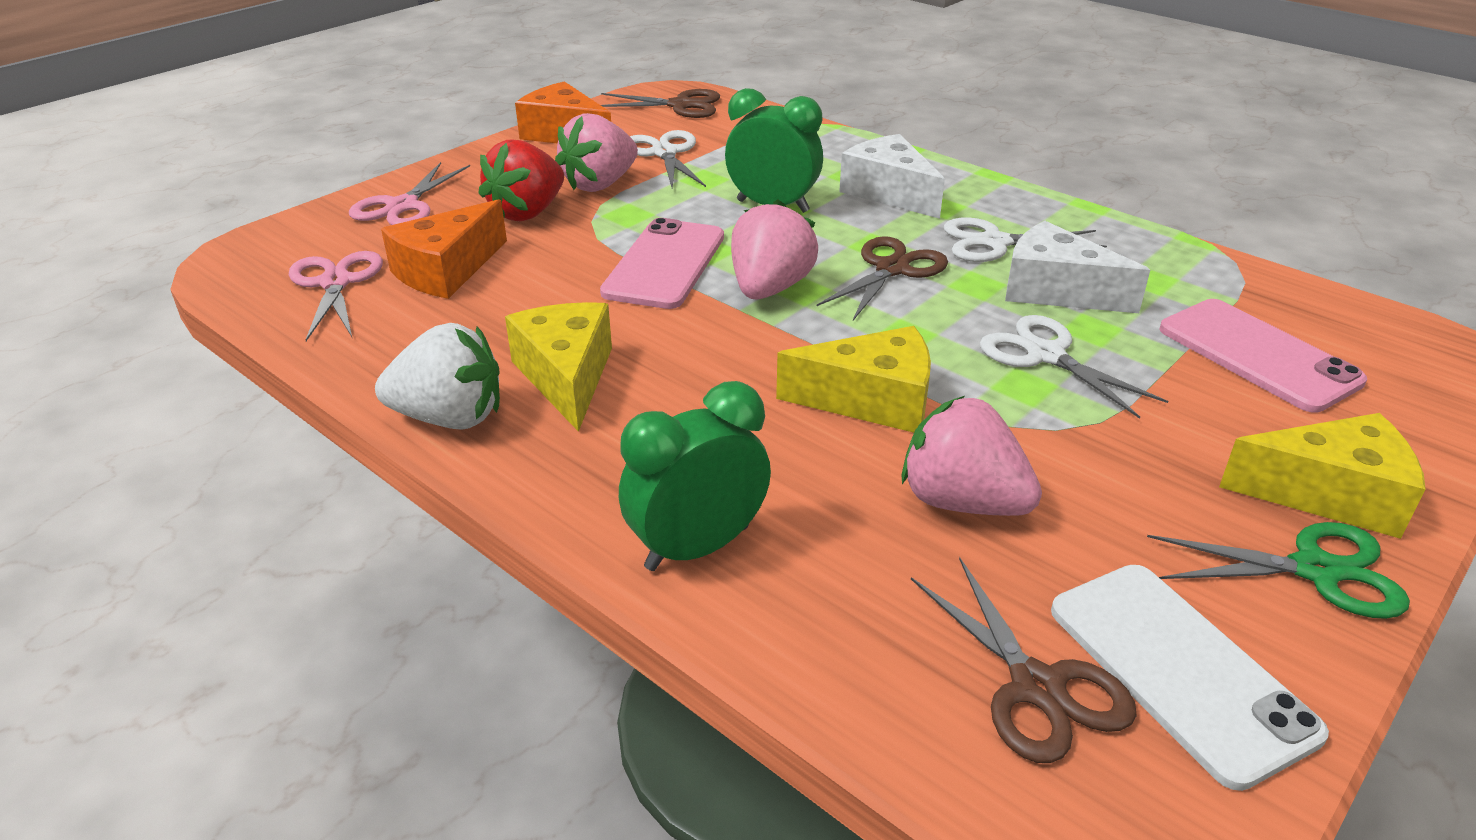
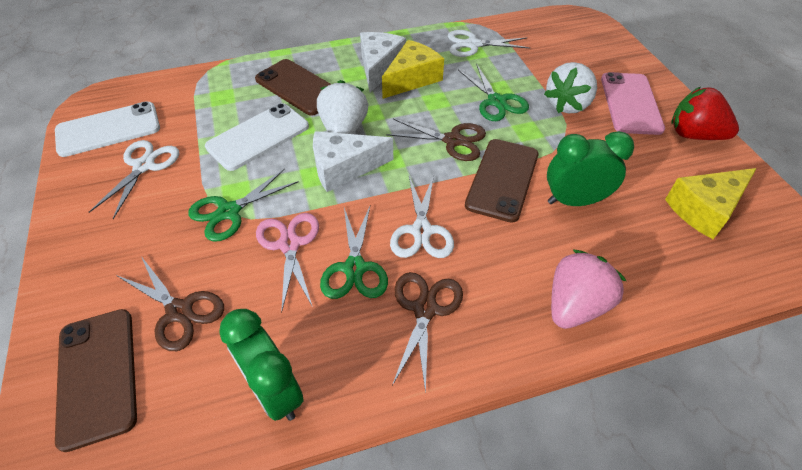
brown phone: none = 0 -> [55,309,137,452] [255,59,331,116] [465,139,539,223] = 3
green scissors: [1147,522,1410,619] = 1 -> [188,168,299,242] [320,206,388,299] [458,63,529,121] = 3
orange cheese: [381,199,507,299] [515,81,611,143] = 2 -> none = 0
pink phone: [600,218,724,309] [1159,299,1367,413] = 2 -> [601,72,665,135] = 1
pink scissors: [289,251,383,341] [349,162,470,225] = 2 -> [256,213,319,313] = 1
pink strawberry: [555,113,638,192] [731,199,818,300] [901,396,1042,516] = 3 -> [551,249,626,329] = 1
white phone: [1051,565,1329,791] = 1 -> [55,101,160,157] [205,103,309,171] = 2
white strawberry: [375,323,500,430] = 1 -> [317,80,368,134] [544,62,597,113] = 2
yellow cheese: [505,302,612,432] [776,326,931,433] [1219,413,1426,539] = 3 -> [382,40,444,99] [665,168,757,239] = 2

